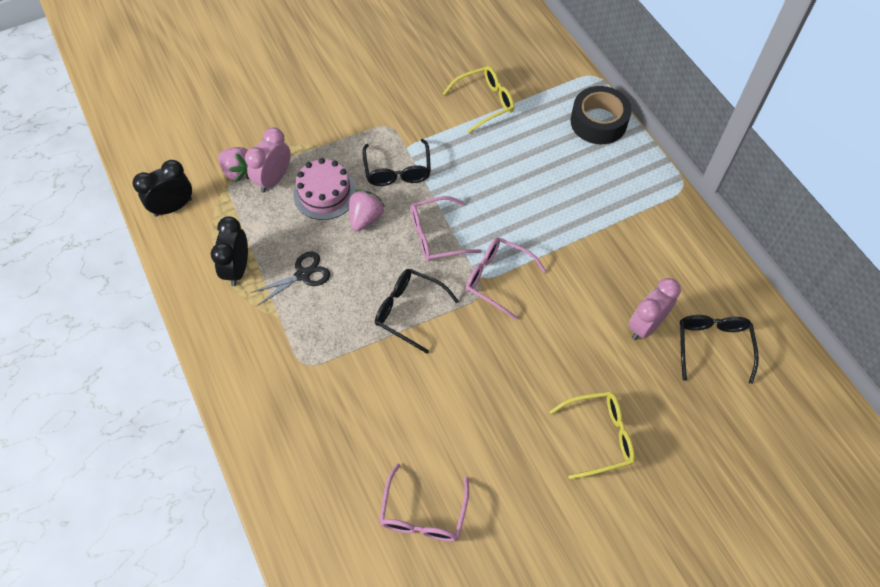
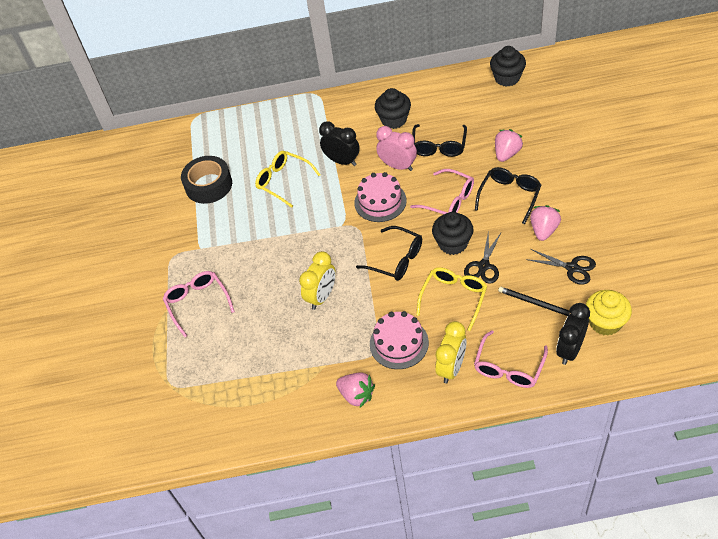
black cupcake: none = 0 -> [375,88,411,129] [432,212,474,255] [490,46,526,87] = 3
black pencil: none = 0 -> [498,287,570,316] = 1
black scissors: [251,251,330,305] = 1 -> [464,231,501,284] [526,249,596,285] = 2
pink cake: [293,158,356,220] = 1 -> [354,172,407,222] [370,311,429,369] = 2
pink clock: [245,127,291,193] [629,278,681,340] = 2 -> [376,126,417,171] = 1
pink strawberry: [218,147,250,182] [349,190,385,231] = 2 -> [336,372,375,408] [495,129,523,162] [530,205,561,241] = 3
yellow clock: none = 0 -> [299,251,336,310] [435,321,467,383] = 2
yellow cupcake: none = 0 -> [586,290,632,336] = 1

